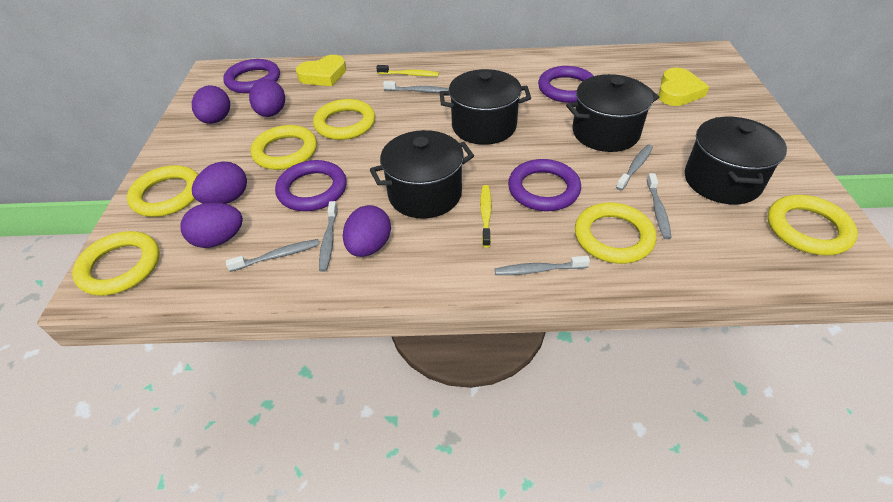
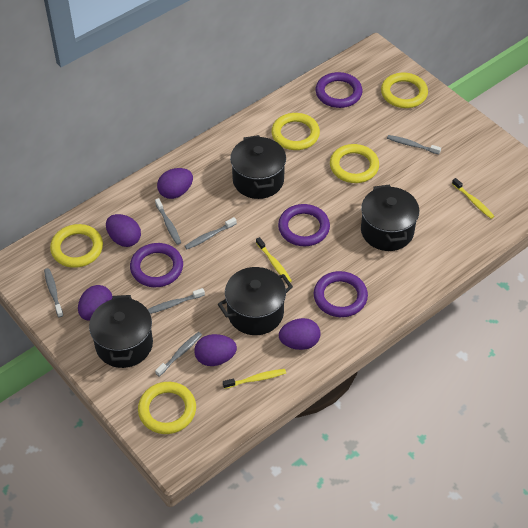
yellow heart: [296,55,346,86] [658,68,709,106] = 2 -> none = 0
yellow ring: [72,231,160,296] [127,165,198,217] [251,125,317,170] [313,99,375,140] [575,203,656,264] [767,195,858,256] = 6 -> [50,224,103,268] [138,382,196,434] [271,113,320,150] [330,144,379,183] [381,73,428,108] = 5
yellow toothbrush: [376,65,439,77] [480,185,492,247] = 2 -> [223,369,286,389] [256,237,292,282] [452,178,494,219] = 3

